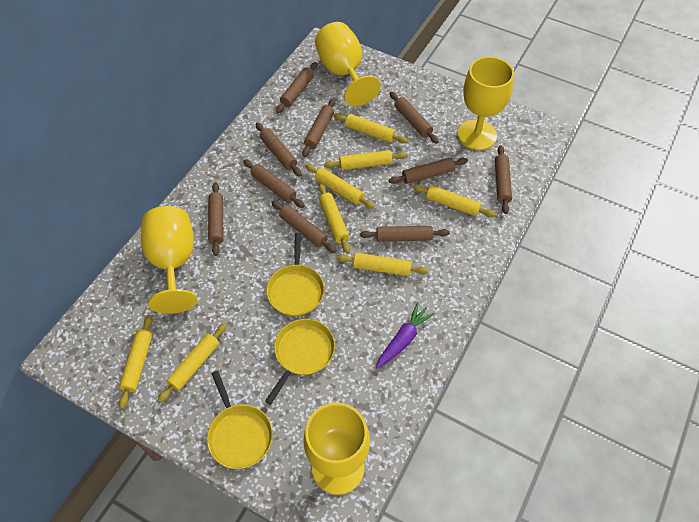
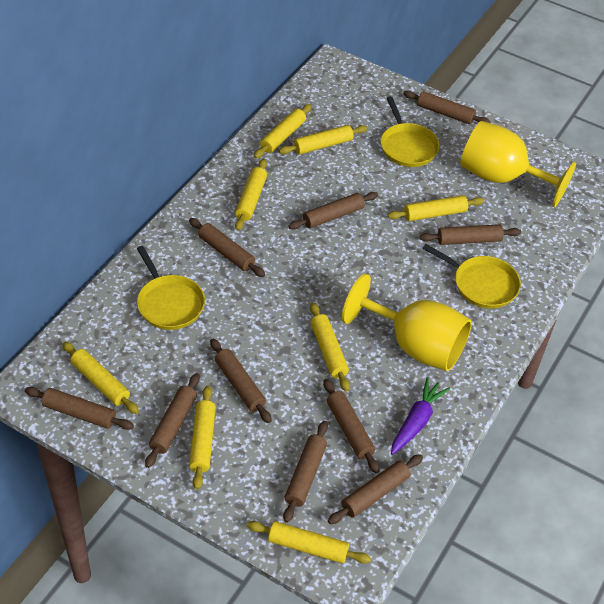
yellow goblet: [141,206,197,314] [303,403,370,495] [315,22,381,106] [458,56,514,150] = 4 -> [342,274,472,371] [460,121,576,207] = 2

